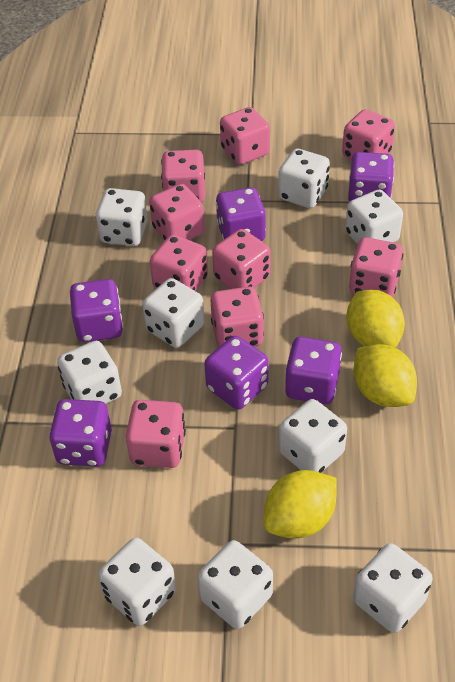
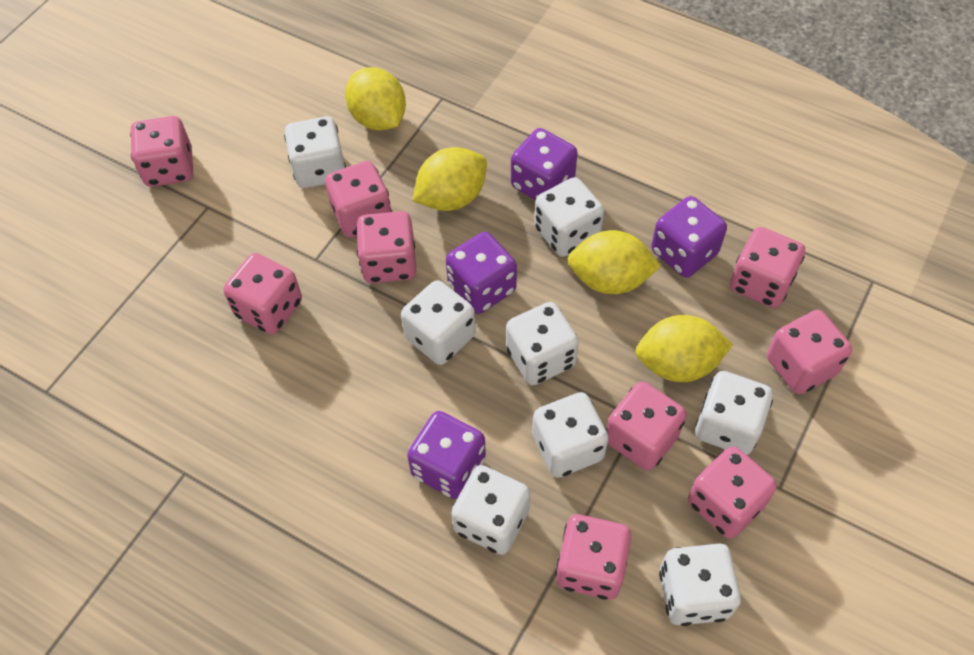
purple dice: [49,399,112,467] [70,279,123,342] [204,336,269,410] [216,187,266,241] [285,337,342,404] [348,152,394,202] = 6 -> [407,411,486,499] [446,232,517,314] [511,128,578,200] [651,196,727,278] = 4
white dice: [57,341,122,404] [96,188,148,246] [98,538,176,626] [142,278,205,348] [197,540,273,629] [278,149,330,208] [279,399,347,473] [345,190,403,244] [353,543,433,633] = 9 -> [284,117,346,188] [401,280,476,365] [452,465,530,555] [506,302,579,385] [532,392,609,478] [534,177,604,257] [659,543,741,626] [695,371,773,455] = 8
yellow lemon: [263,470,337,539] [347,290,405,348] [353,344,417,407] = 3 -> [345,67,406,131] [413,147,487,211] [568,230,661,294] [636,315,733,382] = 4

